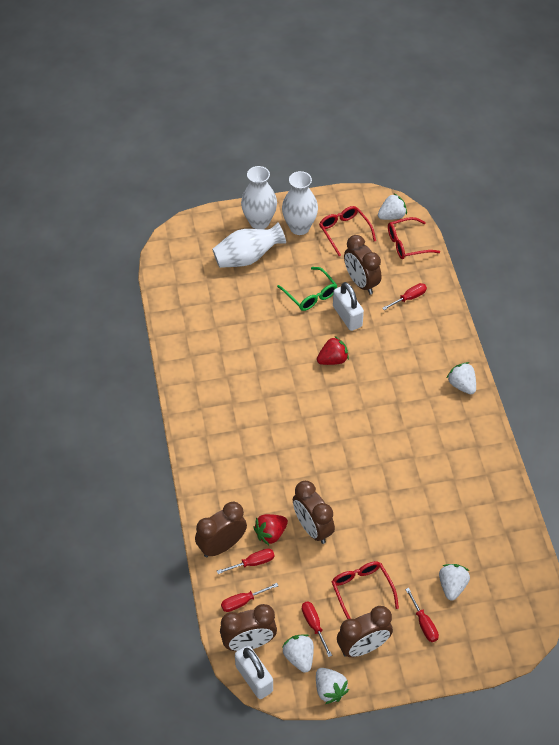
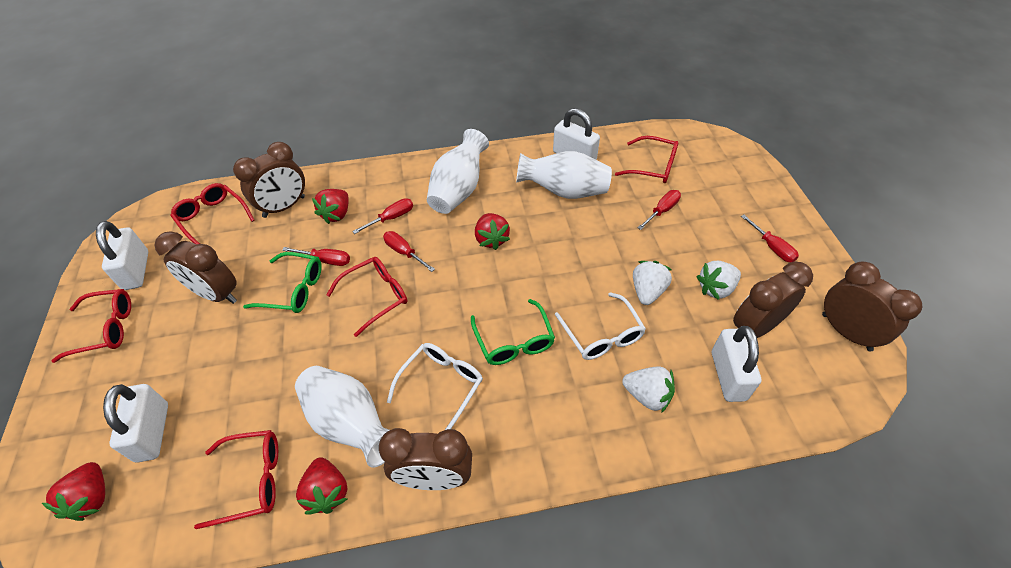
green glasses: [277,267,338,311] = 1 -> [243,252,322,313] [471,299,555,365] = 2
red glasses: [319,206,376,256] [332,561,399,619] [388,217,440,259] = 3 -> [52,289,131,363] [170,183,255,244] [194,430,278,529] [326,257,407,337] [615,136,678,183] = 5
red strawberry: [253,514,288,545] [317,336,349,365] = 2 -> [42,462,105,521] [296,457,348,514] [312,189,349,224] [475,213,510,250] = 4
white glasses: none = 0 -> [387,343,483,430] [555,292,646,360] = 2
white padlock: [235,645,273,699] [333,282,364,331] = 2 -> [96,221,148,290] [103,384,168,463] [553,108,600,160] [712,326,761,402] = 4
white strawberry: [282,634,314,673] [316,668,349,704] [378,193,407,220] [439,564,470,601] [446,362,476,394] = 5 -> [622,367,675,413] [633,261,672,305] [696,261,741,300] = 3

